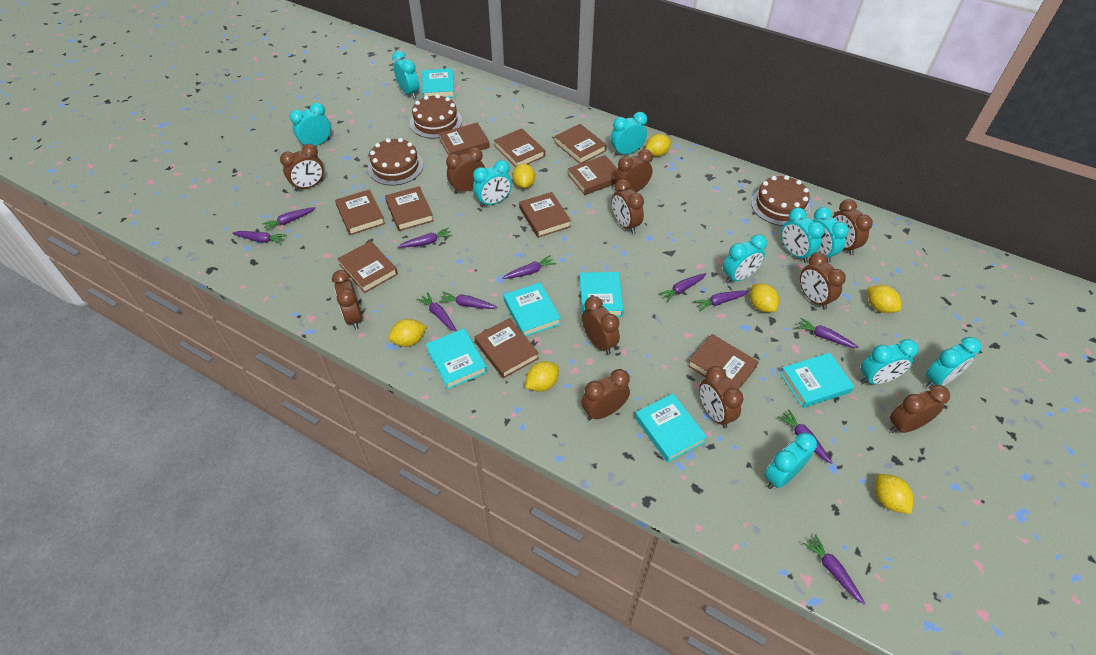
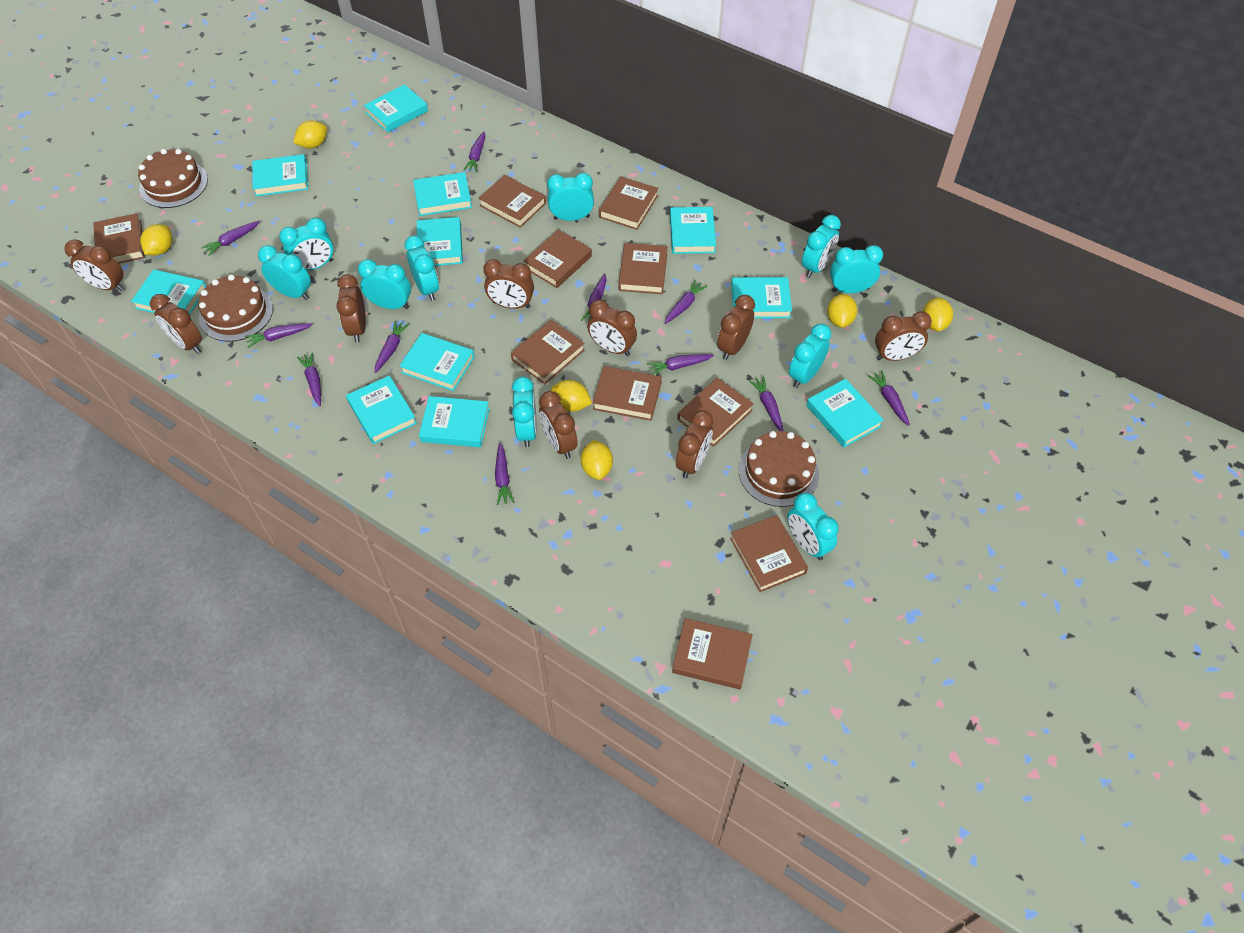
brown clock: [280,144,324,191] [332,270,362,329] [446,147,485,194] [581,369,630,420] [582,296,620,355] [612,179,644,234] [615,149,653,193] [699,366,743,428] [800,252,846,310] [833,199,873,255] [890,385,950,433] = 11 -> [64,239,125,291] [150,294,202,354] [337,274,366,343] [483,259,534,309] [539,391,578,459] [587,300,637,356] [676,410,713,479] [717,295,755,360] [875,311,932,361] = 9
turquoise book: [422,68,455,98] [426,328,487,389] [503,282,561,337] [579,272,624,317] [635,393,707,462] [780,353,854,408] = 6 -> [131,269,206,315] [252,154,308,196] [346,375,417,444] [364,84,428,133] [399,333,475,391] [413,172,472,216] [417,217,463,266] [419,396,490,447] [670,207,716,254] [731,277,792,318] [806,379,884,448] = 11
yellow lemon: [388,319,427,347] [512,164,535,189] [525,361,559,392] [645,134,671,157] [750,284,779,312] [868,285,901,313] [875,474,914,514] = 7 -> [140,224,172,256] [293,120,327,149] [551,380,592,412] [581,440,613,480] [827,294,857,328] [923,298,953,331] = 6

